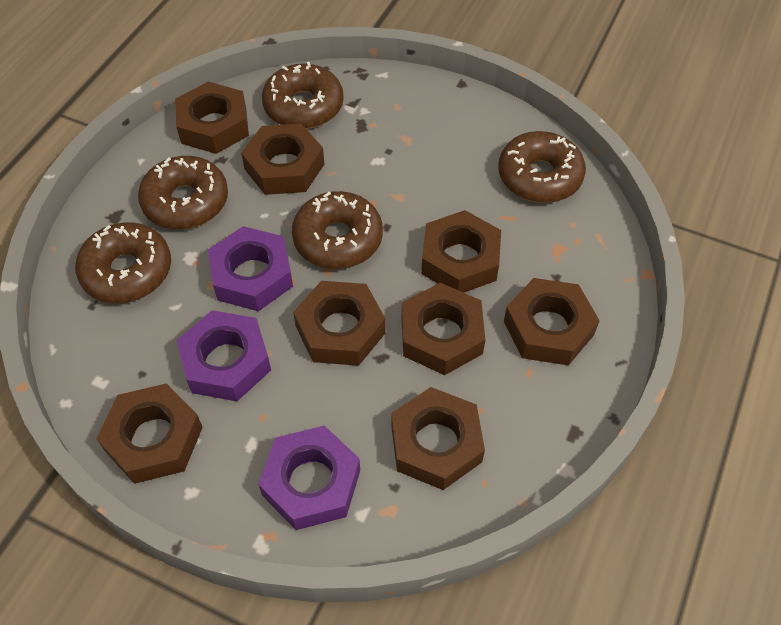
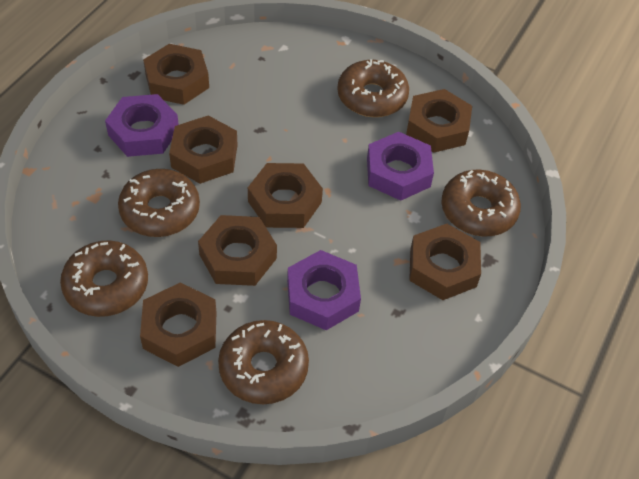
brown nut: [96,383,203,484] [175,82,249,154] [241,124,325,195] [293,281,386,366] [391,387,485,490] [402,283,485,375] [421,210,501,293] [504,278,600,365] = 8 -> [140,282,217,367] [143,44,209,105] [169,116,237,184] [198,215,277,286] [248,163,323,228] [406,89,472,153] [409,224,481,300] = 7

